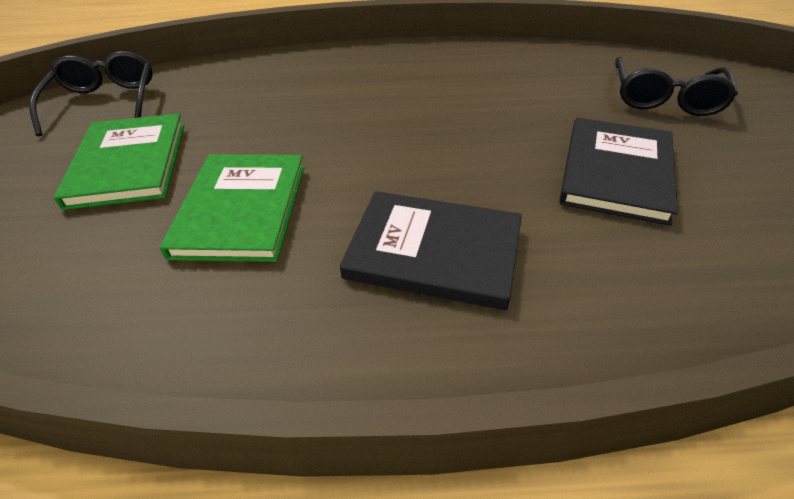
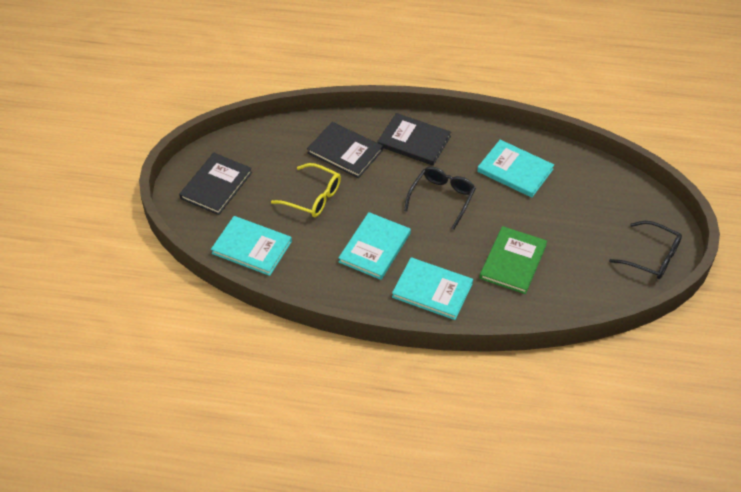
black book: [340,191,522,310] [559,118,678,226] = 2 -> [179,153,252,215] [307,122,383,178] [377,113,451,166] = 3
green book: [54,114,184,210] [160,154,305,262] = 2 -> [480,226,547,294] = 1
turquoise book: none = 0 -> [211,216,292,276] [339,212,411,280] [392,258,473,320] [477,140,554,198] = 4
yellow glasses: none = 0 -> [271,163,341,217] = 1

